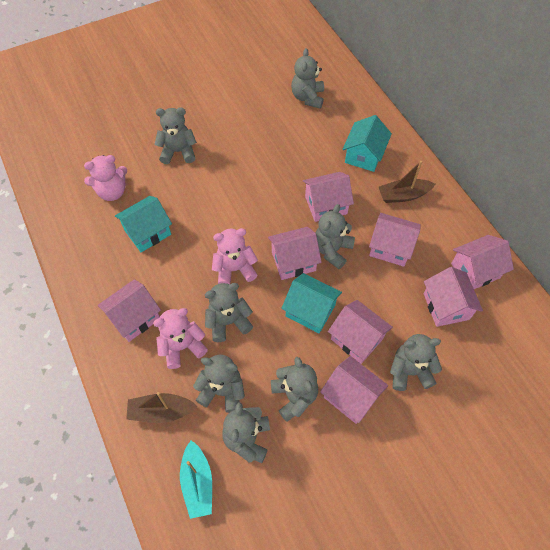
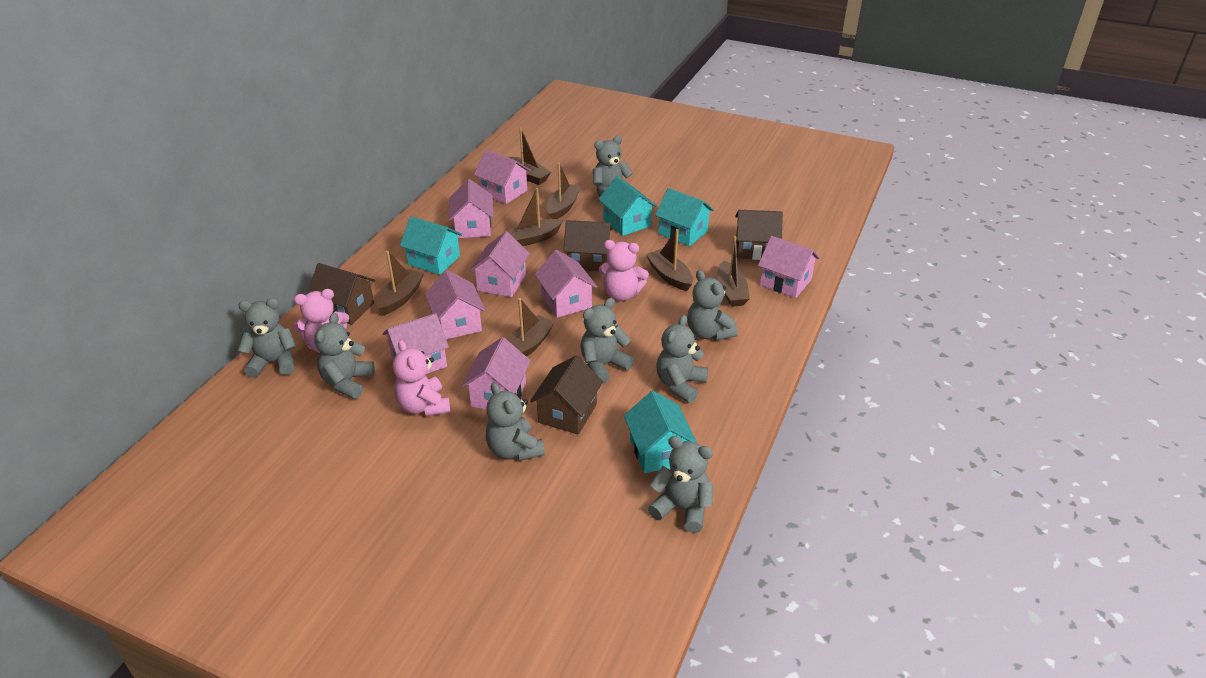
brown boat: [126,392,198,423] [379,161,435,203] = 2 -> [376,251,424,315] [503,188,563,246] [507,298,554,357] [508,128,551,185] [547,163,581,219] [646,229,693,291] [717,236,750,307] = 7
brown house: none = 0 -> [307,263,375,325] [530,355,603,435] [564,220,613,271] [735,210,783,260] = 4
turquoise boat: [180,440,212,519] = 1 -> none = 0
turquoise house: [115,196,172,252] [281,273,342,333] [343,115,392,172] = 3 -> [400,216,462,275] [598,176,657,236] [624,391,697,473] [655,188,714,246] = 4

